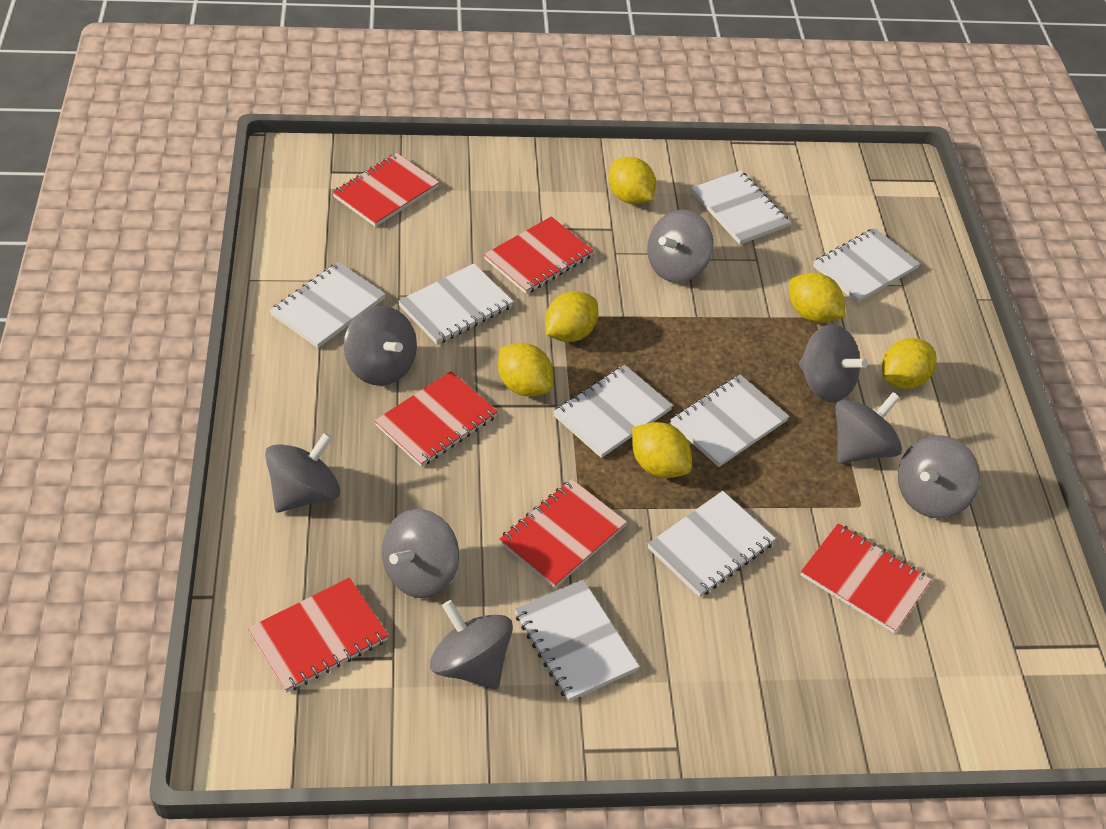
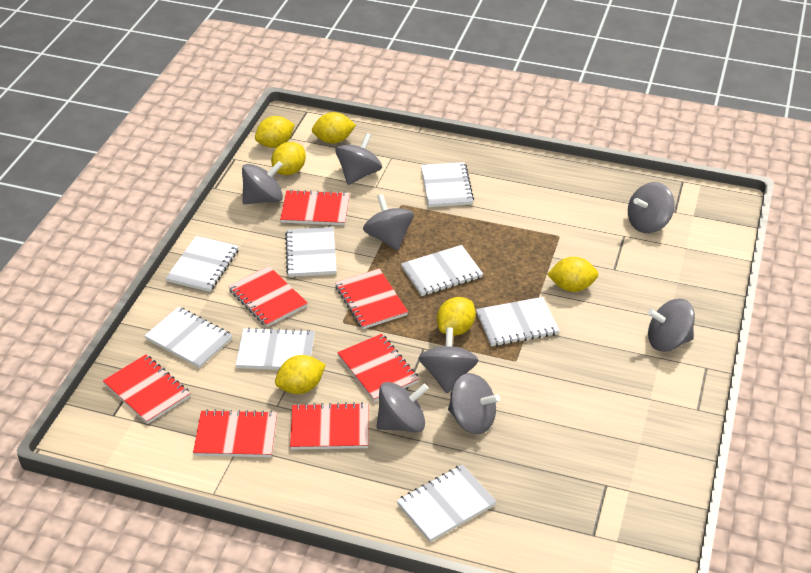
red notebook: [248,577,389,693] [332,153,439,227] [374,371,498,467] [484,216,594,294] [499,479,627,588] [801,523,931,633] = 6 -> [103,354,190,424] [193,409,277,457] [228,266,308,327] [280,190,350,225] [290,402,369,450] [335,269,408,329] [337,334,419,402] = 7

